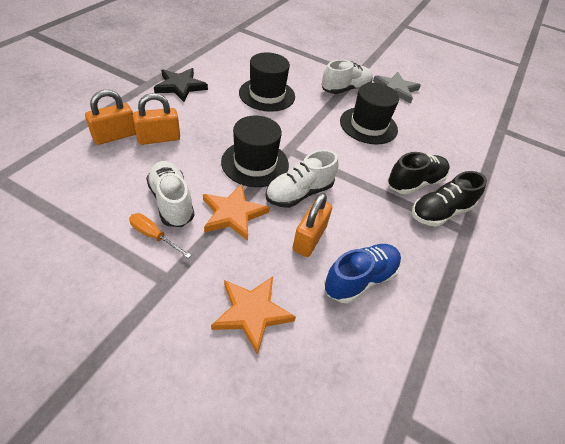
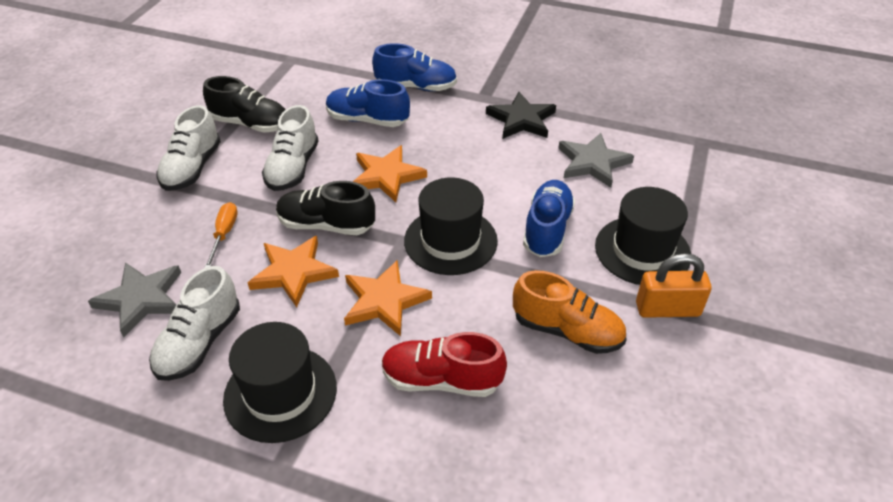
blue shoe: [324,244,401,303] = 1 -> [326,79,410,127] [372,43,457,91] [523,180,575,257] = 3
grey star: [373,72,421,103] = 1 -> [88,262,181,337] [558,133,634,188] = 2
orange padlock: [85,90,136,145] [133,93,180,145] [292,193,332,257] = 3 -> [636,253,712,318] = 1
orange shoe: none = 0 -> [513,270,627,354] = 1
orange star: [203,184,270,241] [211,277,296,355] = 2 -> [248,236,339,307] [344,260,432,336] [353,145,427,202] = 3
red shoe: none = 0 -> [381,332,507,397] = 1

